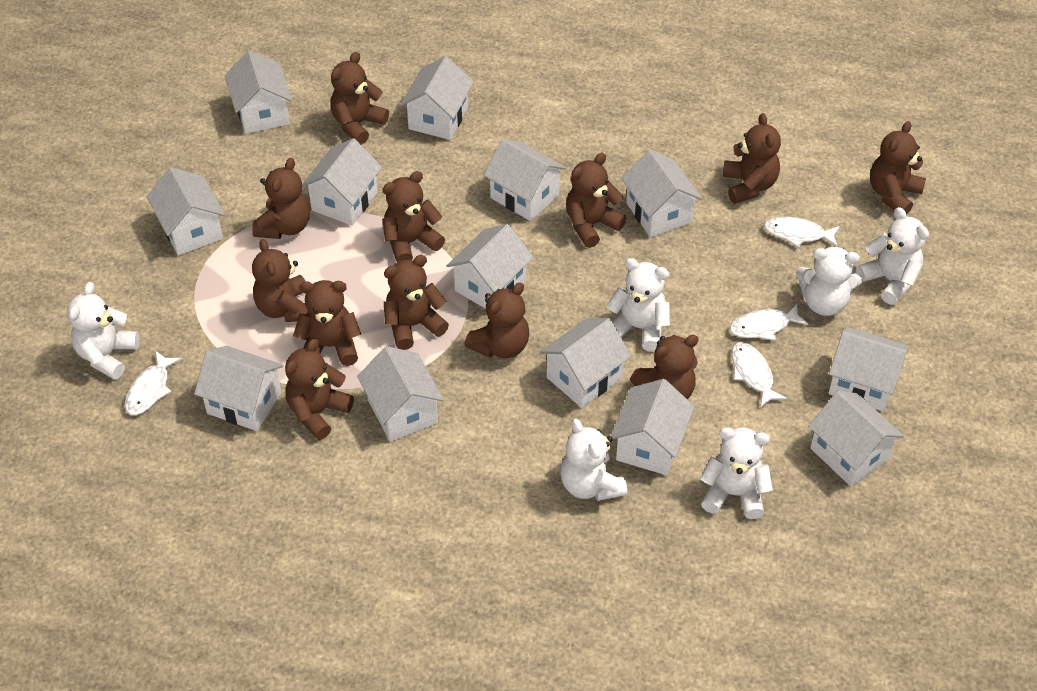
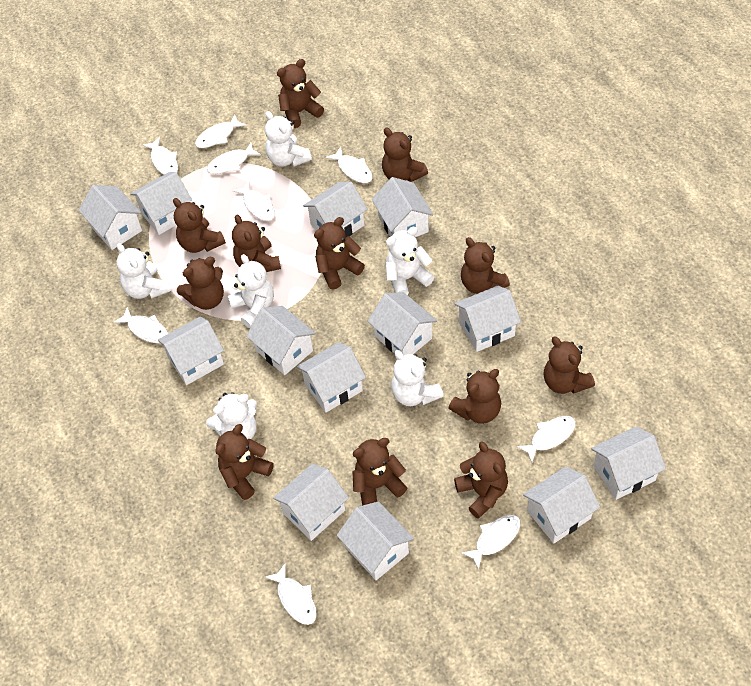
white fish: [125,351,181,415] [730,304,808,341] [732,342,787,408] [764,217,840,247] = 4 -> [114,307,168,343] [143,137,178,174] [195,115,246,148] [207,143,261,174] [232,181,275,221] [265,563,317,625] [326,147,373,183] [461,515,520,570] [517,416,576,462] = 9

